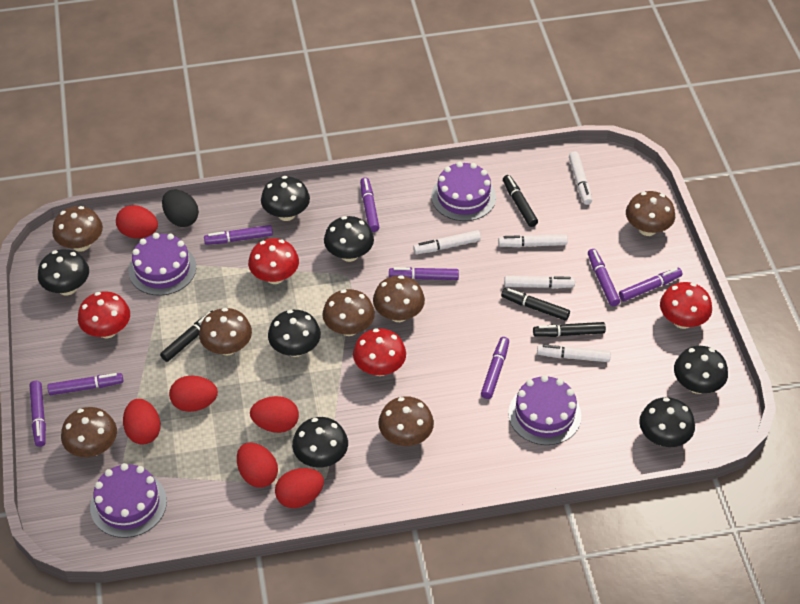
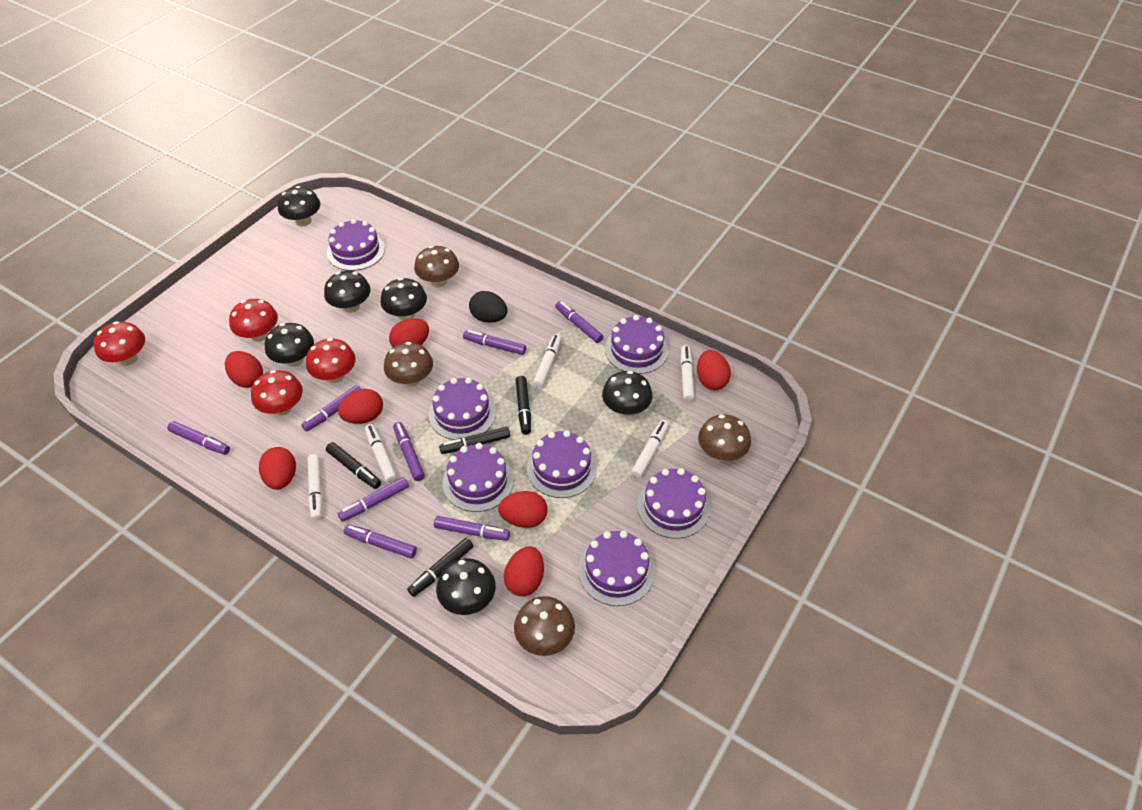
black mushroom: [38,249,89,296] [261,176,310,221] [268,310,321,357] [292,417,348,467] [324,216,374,262] [639,397,695,447] [674,346,728,394] = 7 -> [265,323,314,367] [278,186,320,226] [324,271,371,313] [380,278,427,320] [436,558,496,615] [602,371,653,416] = 6
brown mushroom: [52,206,103,252] [61,407,117,457] [199,308,252,355] [322,289,375,336] [373,275,425,322] [378,396,434,446] [626,191,675,236] = 7 -> [384,342,433,387] [414,246,459,287] [514,596,575,656] [698,414,751,461] = 4
purple cake: [90,463,167,538] [129,233,196,296] [431,162,496,221] [508,375,581,445] = 4 -> [327,219,385,271] [429,377,496,440] [443,443,514,512] [527,430,597,498] [578,531,655,606] [605,315,668,374] [637,468,710,538] = 7
red egg: [116,205,158,238] [123,399,161,445] [169,376,218,412] [237,443,278,488] [250,396,299,433] [275,468,324,508] = 6 -> [225,351,263,388] [259,447,296,490] [338,389,383,424] [389,318,429,347] [498,491,548,528] [504,546,544,596] [697,350,731,390] = 7

